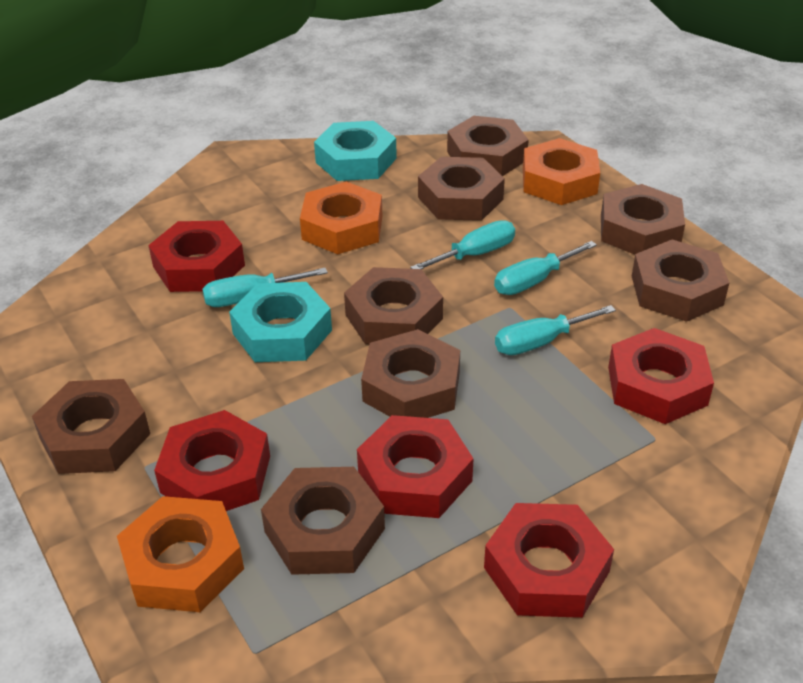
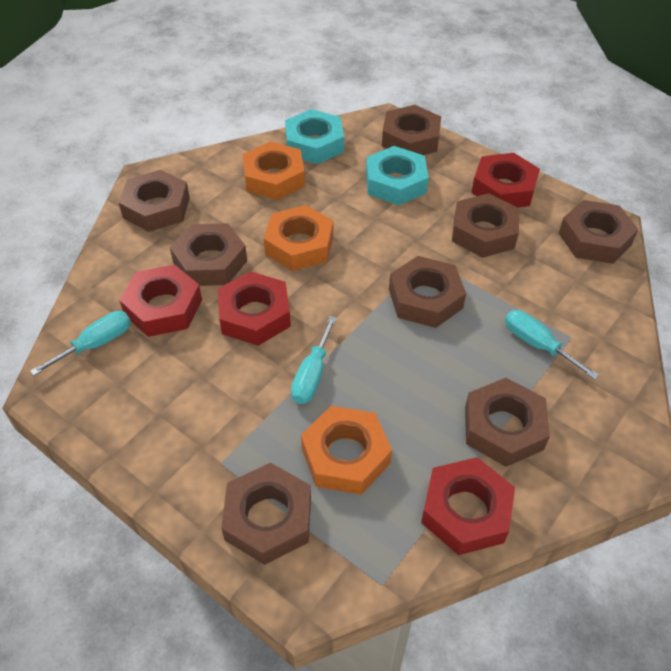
red nut: [148,221,245,292] [154,410,270,511] [357,415,474,518] [484,503,614,618] [608,328,714,424] = 5 -> [119,265,202,337] [217,271,291,346] [421,457,515,555] [471,153,540,208] = 4
turquoise screwdriver: [202,268,328,307] [410,220,515,269] [494,241,597,295] [495,305,616,355] = 4 -> [30,311,131,376] [291,316,337,404] [505,310,599,380] = 3

